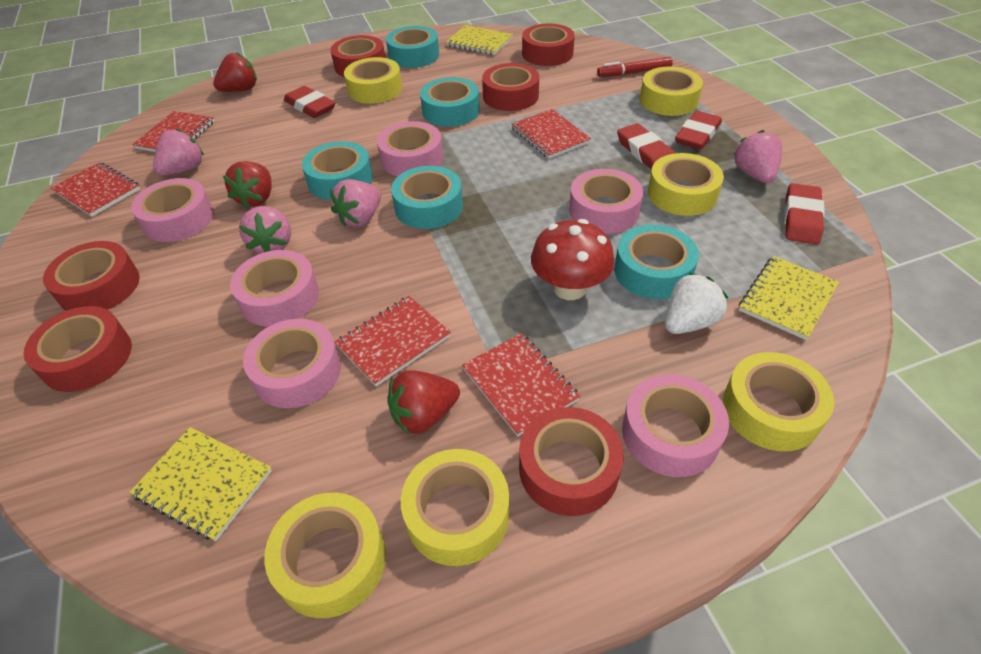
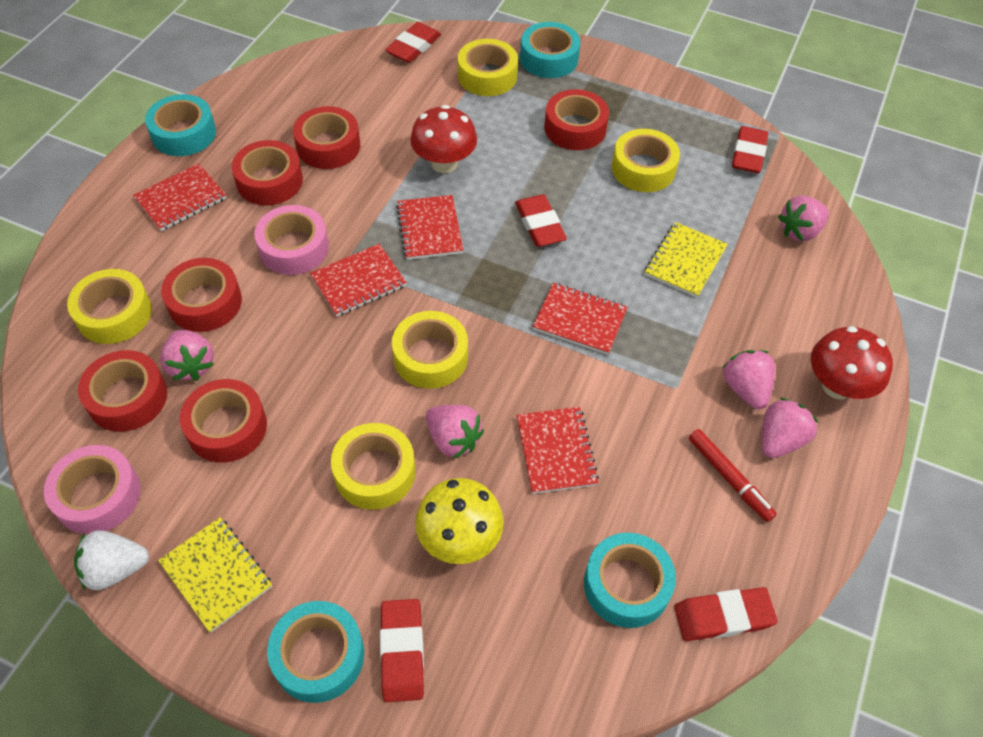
pink strawberry: [153,128,204,176] [239,206,291,253] [330,179,381,227] [733,130,782,183] = 4 -> [160,329,214,381] [426,405,484,458] [722,350,775,409] [762,398,819,458] [778,196,829,242] = 5
pink tape: [131,178,214,242] [230,250,319,327] [243,319,341,408] [377,121,443,176] [569,169,643,234] [622,374,729,477] = 6 -> [44,445,140,534] [254,205,329,275] = 2
red eraser: [284,86,336,118] [617,123,675,170] [675,111,722,149] [784,183,825,245] = 4 -> [380,599,424,702] [385,22,441,63] [515,194,567,247] [674,587,778,641] [732,126,768,173] = 5
red mushroom: [531,219,615,300] = 1 -> [410,105,477,173] [811,326,893,400] = 2
red strawberry: [213,52,257,92] [223,161,272,208] [388,370,460,435] = 3 -> none = 0
turquoise tape: [302,141,373,200] [386,26,439,68] [391,166,463,229] [420,77,480,127] [614,225,699,299] = 5 -> [145,94,216,156] [267,601,364,703] [520,22,581,78] [584,533,676,628] = 4
yellow mushroom: none = 0 -> [415,478,504,564] = 1
yellow notebook: [130,427,272,541] [446,25,513,55] [739,256,839,340] = 3 -> [158,517,272,633] [645,222,728,298] = 2
yellow tape: [264,492,386,618] [344,57,402,104] [401,449,510,566] [640,67,703,116] [648,153,724,216] [723,352,834,451] = 6 -> [67,269,152,344] [331,423,415,510] [392,311,468,389] [458,39,518,96] [612,129,680,192] = 5

